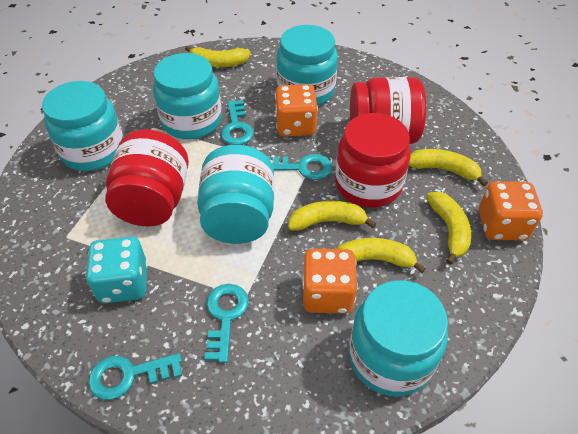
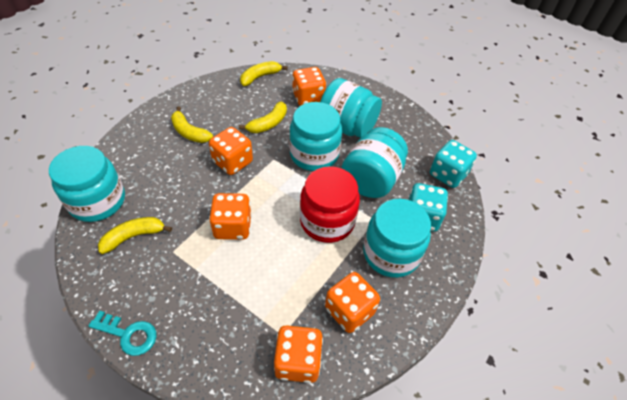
orange dice: [275,84,318,136] [302,249,358,314] [479,181,543,241] = 3 -> [209,127,253,175] [209,193,252,240] [274,325,323,383] [292,67,326,106] [325,272,380,333] = 5
red jar: [105,129,189,226] [335,113,411,207] [350,77,426,144] = 3 -> [300,166,360,243] = 1
turquoise dice: [86,237,148,303] = 1 -> [408,183,448,232] [430,140,477,188] = 2
turquoise key: [88,353,182,400] [205,284,248,363] [221,100,254,145] [267,154,332,180] = 4 -> [89,310,157,356] = 1
yellow banana: [185,46,250,67] [288,201,377,231] [336,238,426,273] [409,149,488,187] [426,192,471,265] = 5 -> [98,217,172,254] [171,106,213,143] [239,101,287,133] [240,61,288,86] = 4

